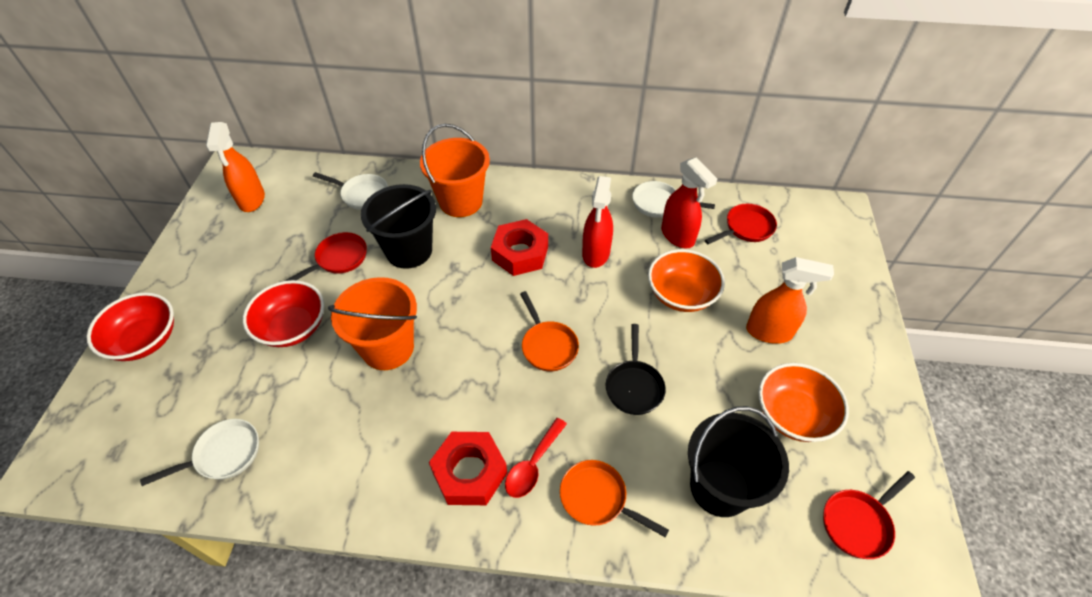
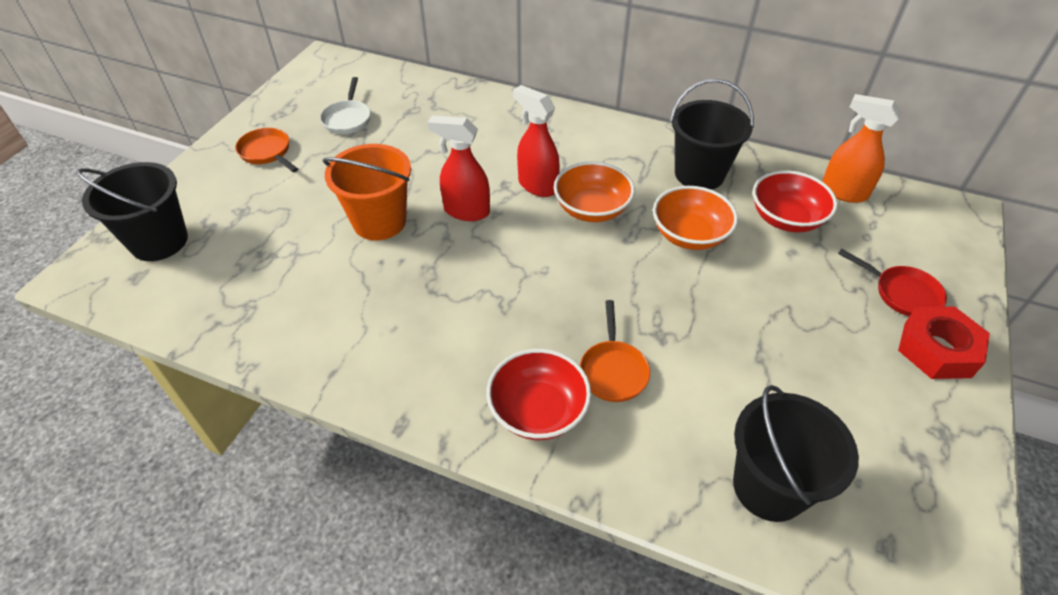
black bucket: [361,184,436,269] [688,406,789,517] = 2 -> [76,162,188,261] [670,79,754,190] [733,385,859,522] = 3
black pan: [606,324,666,415] = 1 -> none = 0
orange bucket: [328,277,417,370] [420,124,490,217] = 2 -> [322,144,411,240] = 1
orange spray bottle: [206,122,265,212] [746,257,834,344] = 2 -> [822,94,901,203] = 1
red nut: [429,432,507,505] [491,219,548,276] = 2 -> [898,306,990,379] = 1
red pan: [285,232,367,281] [705,204,777,244] [823,471,915,559] = 3 -> [838,249,947,316] = 1
red spoon: [505,418,567,498] = 1 -> none = 0
white pan: [140,419,259,486] [313,172,388,210] [632,181,715,218] = 3 -> [320,77,371,134] = 1

